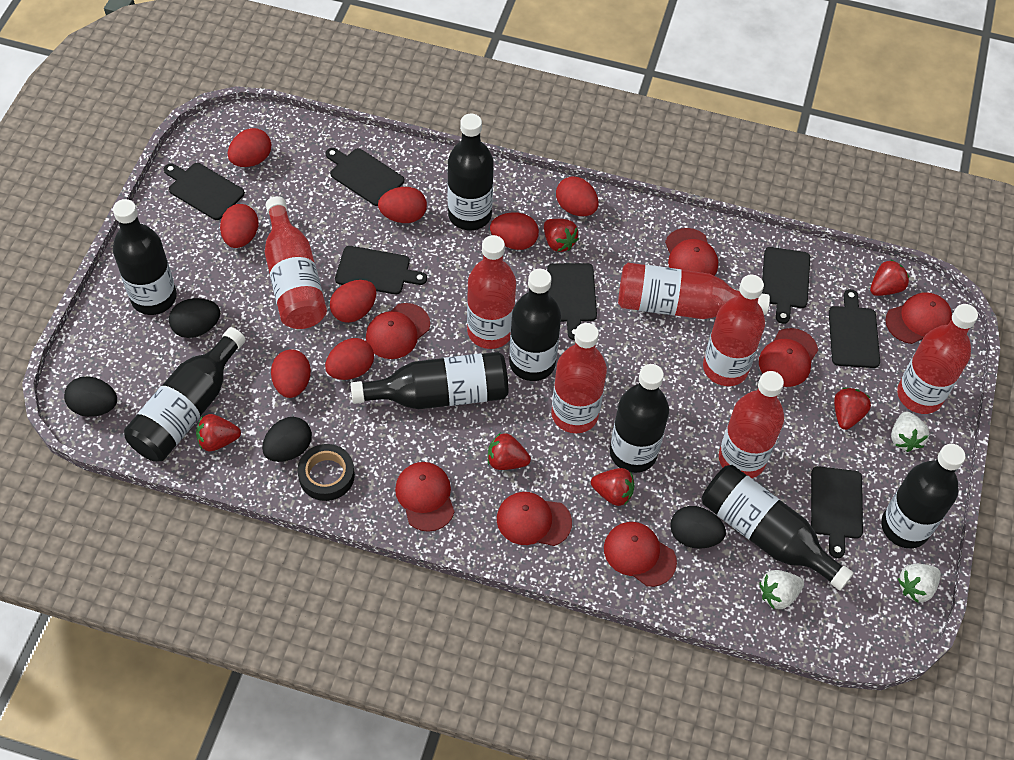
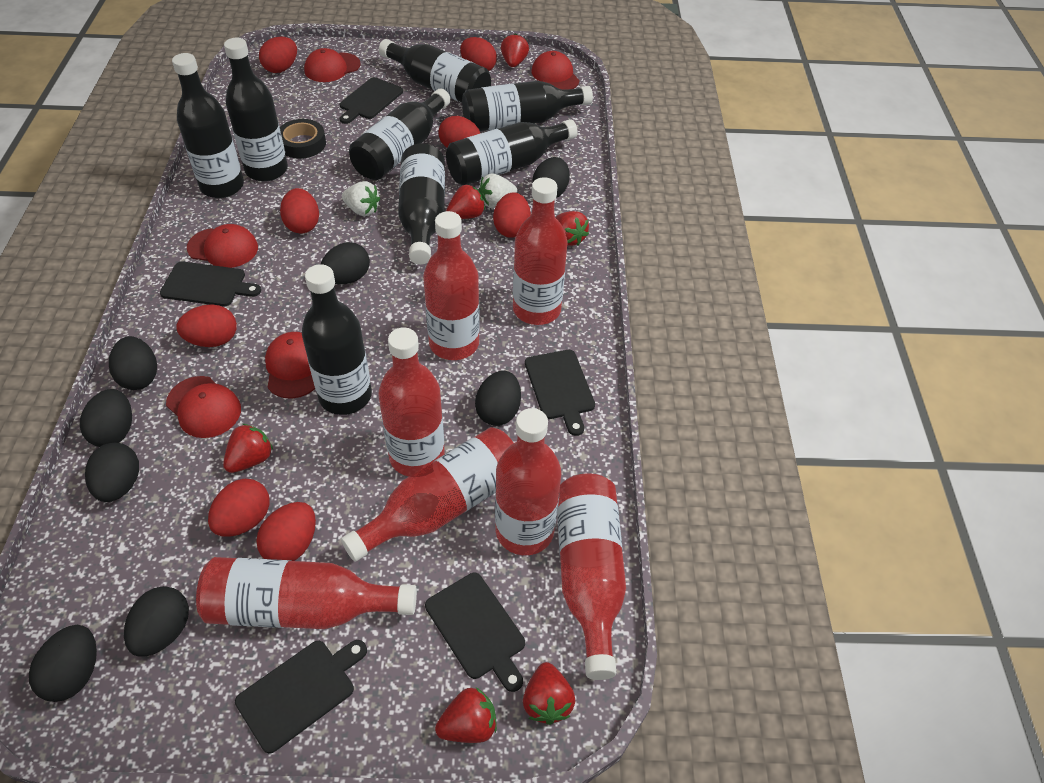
black cutting board: [164,163,245,220] [325,148,404,206] [335,246,427,295] [547,263,597,340] [762,247,810,324] [811,466,863,558] [829,289,880,368] = 7 -> [160,261,261,306] [235,640,367,753] [340,77,403,124] [425,573,525,692] [525,350,595,436] = 5
black egg: [64,377,117,417] [169,298,220,338] [262,417,312,462] [670,506,726,549] = 4 -> [29,625,97,702] [80,389,132,447] [85,443,139,502] [109,336,157,390] [124,586,189,656] [321,242,370,284] [475,370,521,426] [532,157,570,198] = 8
red cap: [366,303,430,359] [395,462,455,532] [497,492,572,546] [604,522,677,587] [665,228,718,276] [759,328,818,387] [885,292,952,344] = 7 -> [166,376,241,438] [187,224,258,268] [265,332,315,399] [304,48,361,82] [531,51,580,90] = 5
white strawberry: [759,570,804,609] [891,412,929,452] [898,564,941,603] = 3 -> [342,181,381,216] [479,173,517,208] = 2

